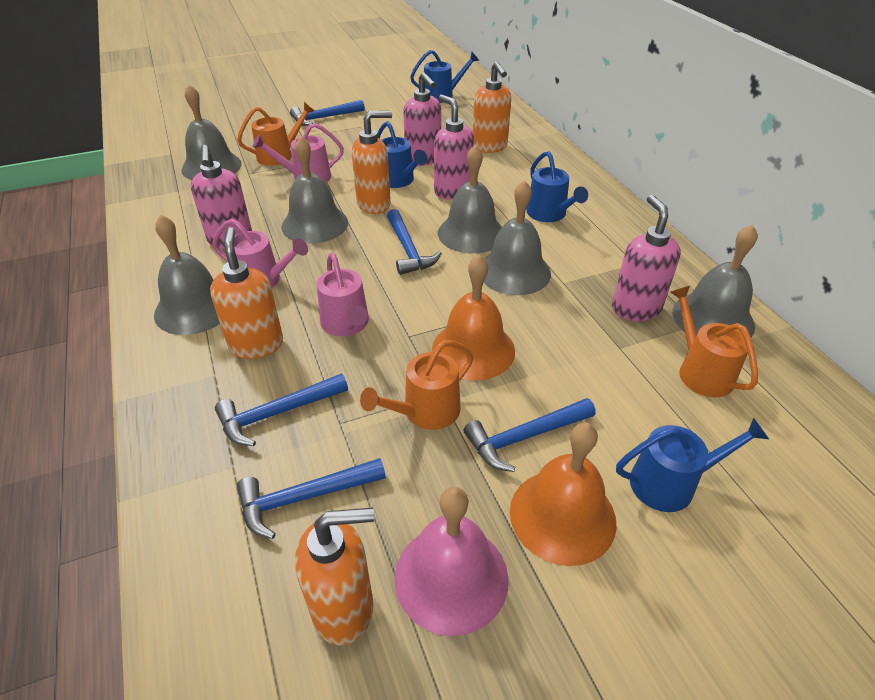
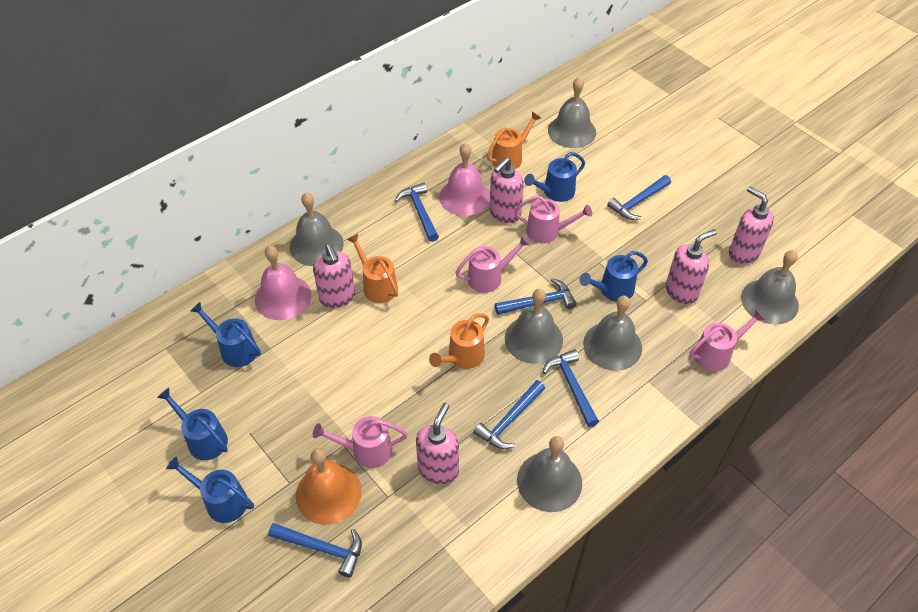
blue hammer: [215,374,348,446] [237,458,386,539] [290,100,365,126] [387,209,442,275] [464,398,595,472] = 5 -> [268,523,362,578] [395,183,439,242] [473,380,545,449] [495,278,577,315] [543,349,599,427] [607,175,671,220] = 6
blue watering can: [377,121,427,188] [410,50,479,103] [526,151,588,222] [616,418,769,512] = 4 -> [157,388,228,460] [166,456,254,523] [190,302,261,367] [524,152,585,202] [579,251,648,302] = 5
orange bell: [432,255,515,380] [510,422,617,566] = 2 -> [296,448,362,525] = 1
orange soap dispenser: [210,227,283,359] [295,508,374,645] [352,111,392,214] [473,61,511,153] = 4 -> none = 0
pink bell: [395,487,509,636] = 1 -> [255,246,311,320] [439,143,490,216] = 2
pink soap dispenser: [191,145,252,249] [403,72,441,166] [434,95,474,200] [612,195,681,321] = 4 -> [313,244,355,309] [416,403,459,484] [489,157,524,224] [666,229,717,305] [729,187,774,264] = 5
pink watering can: [212,219,308,288] [252,123,344,183] [317,252,369,336] = 3 -> [313,416,408,468] [455,235,531,293] [514,195,592,244] [689,309,766,371] = 4

